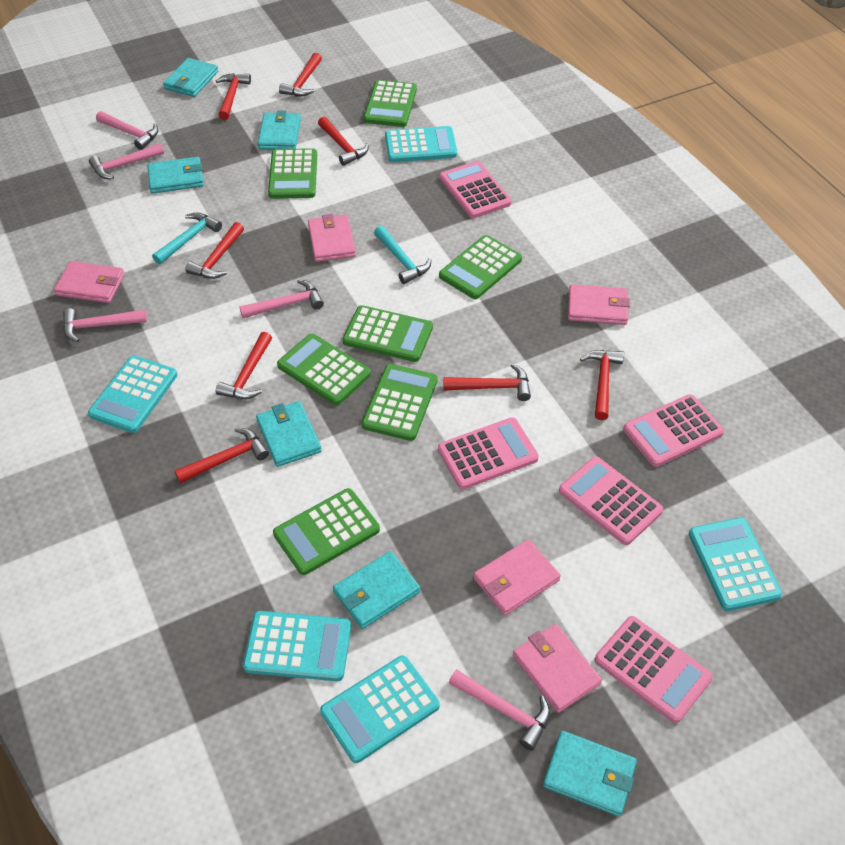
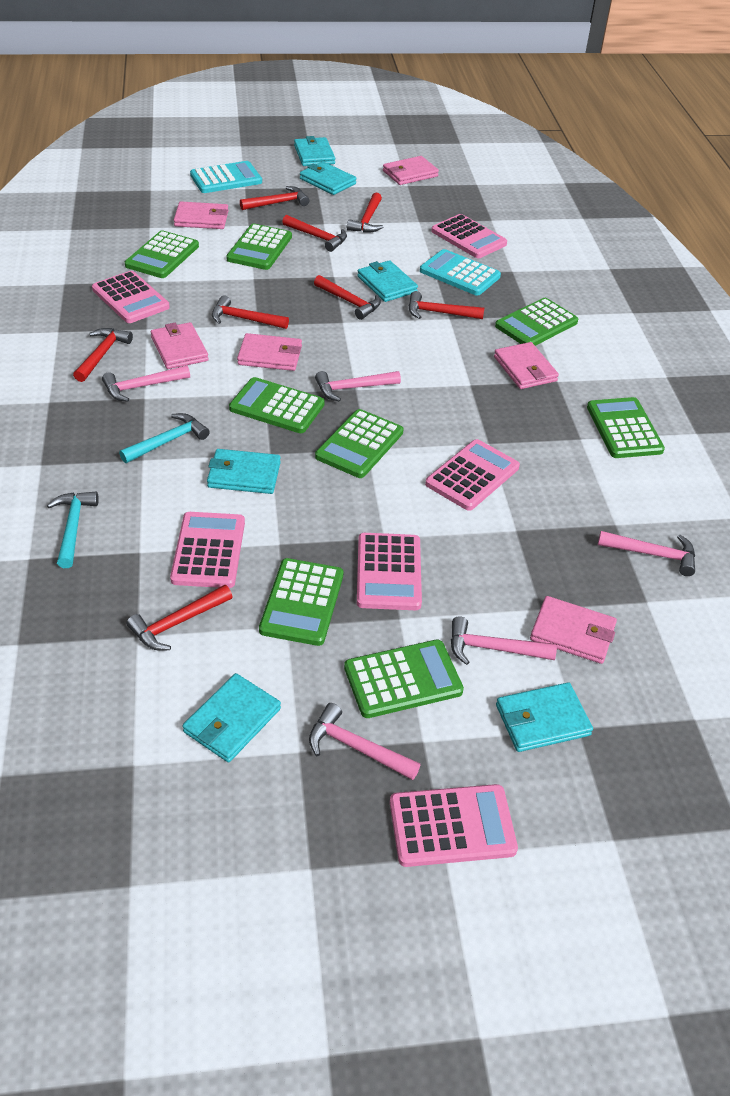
green calculator: [268,148,317,199] [273,488,380,575] [277,334,371,405] [342,305,433,362] [362,364,438,441] [364,80,417,127] [439,235,522,299] = 7 -> [125,230,199,278] [226,224,292,270] [229,377,325,433] [259,558,343,646] [315,409,403,478] [344,640,464,718] [495,298,578,346] [587,397,665,458] = 8
pink calculator: [438,418,539,489] [440,161,512,218] [559,457,663,545] [595,616,713,723] [623,394,724,467] = 5 -> [92,271,170,323] [170,512,245,588] [357,533,422,610] [390,784,518,867] [425,439,520,511] [431,214,507,258] = 6
pink wallet: [54,261,125,303] [308,214,356,262] [474,539,561,615] [513,624,602,713] [568,284,630,325] = 5 -> [151,322,209,369] [174,201,229,229] [237,333,302,371] [383,156,439,185] [494,342,559,389] [530,596,617,664] = 6
turquoise calculator: [88,355,177,433] [243,611,351,681] [320,655,440,763] [385,126,457,162] [689,517,782,611] = 5 -> [190,161,262,193] [420,249,501,296] = 2

